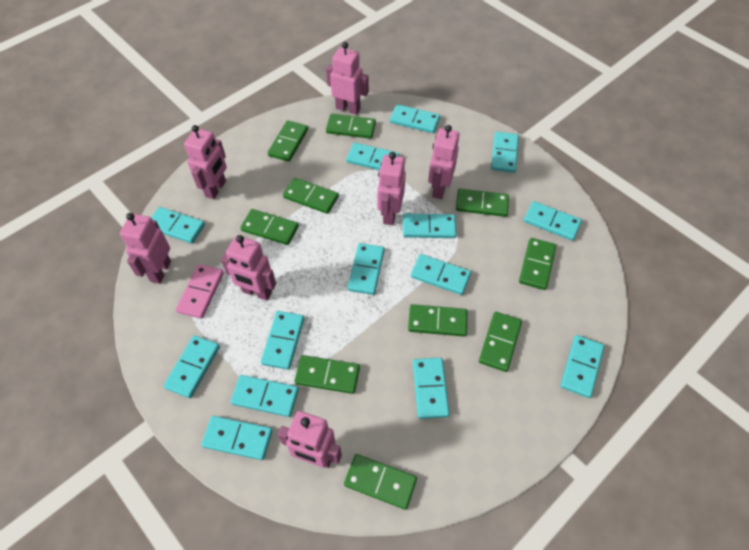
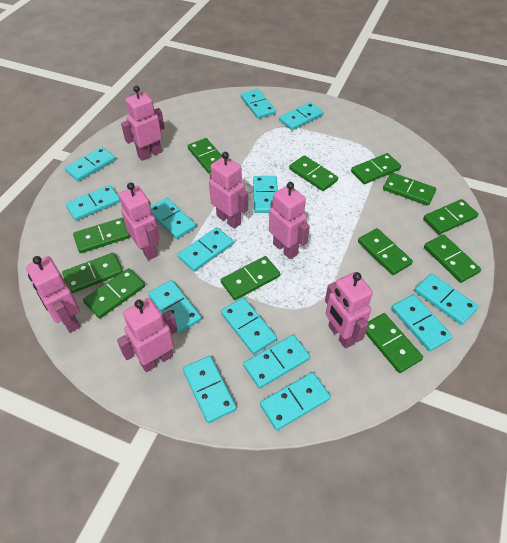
green domino: [240,209,299,245] [268,120,308,162] [283,178,339,214] [295,355,360,394] [326,114,376,139] [344,454,417,510] [408,304,467,336] [456,189,509,217] [479,312,522,372] [519,238,556,290] = 10 -> [62,252,123,293] [73,218,130,253] [83,268,145,319] [188,138,222,173] [221,256,280,300] [289,155,338,191] [351,153,401,184] [358,228,413,275] [365,313,423,373] [383,173,436,206] [423,199,478,235] [424,235,481,283] = 12
pink domino: [176,264,224,319] = 1 -> none = 0

